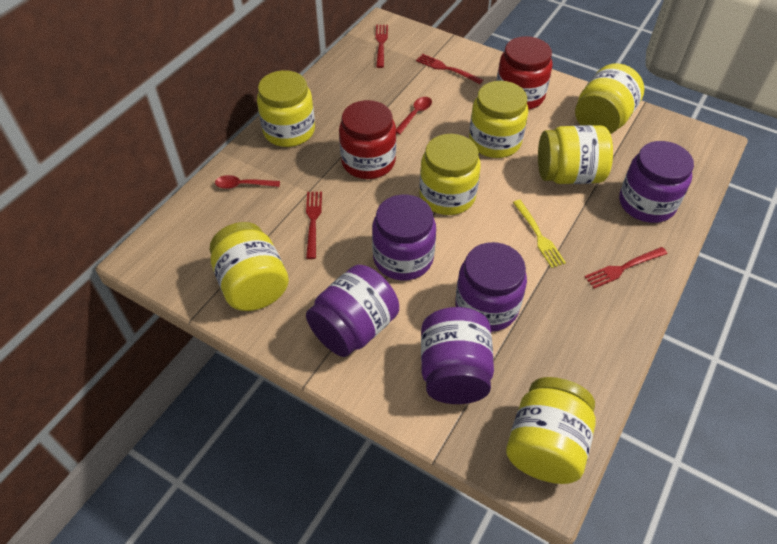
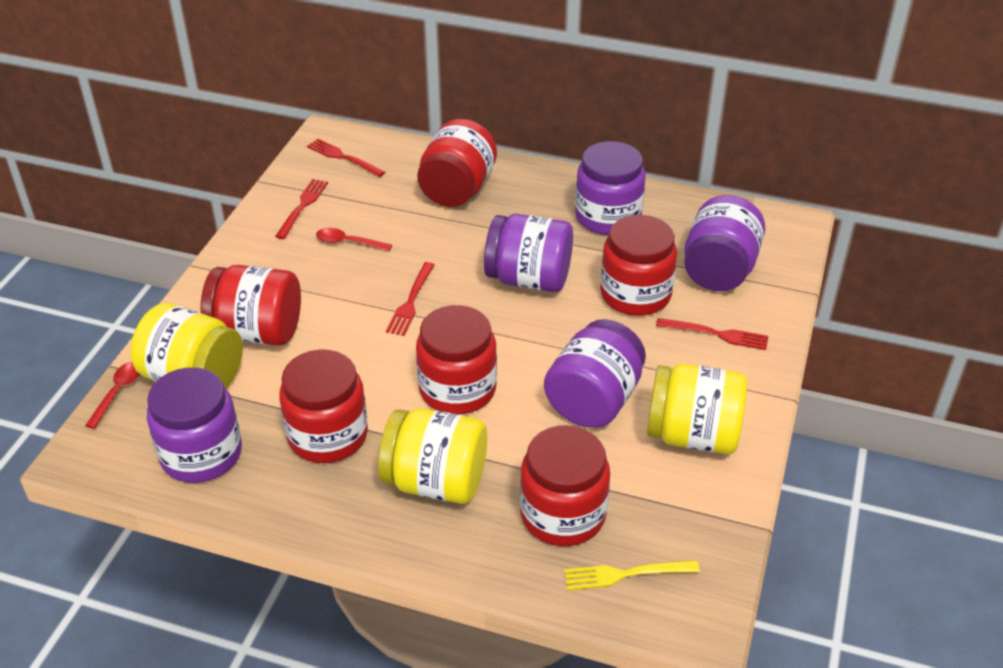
red jar: [339,100,396,179] [496,36,553,110] = 2 -> [201,265,301,346] [279,350,368,463] [416,305,497,415] [417,119,497,207] [520,425,610,546] [600,215,677,316] = 6
yellow jar: [209,222,289,311] [257,70,315,147] [419,134,481,215] [469,81,528,158] [506,377,596,484] [538,125,613,184] [575,63,644,134] = 7 -> [131,303,243,389] [378,408,487,504] [647,364,747,454] = 3

